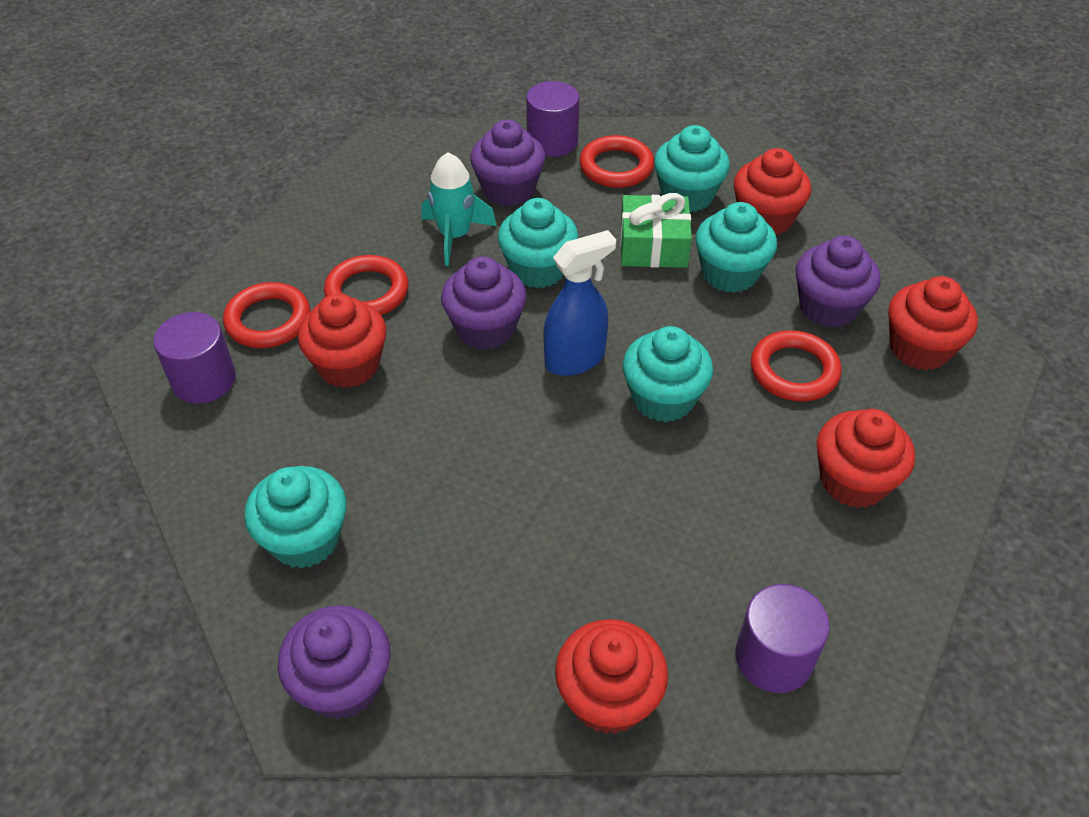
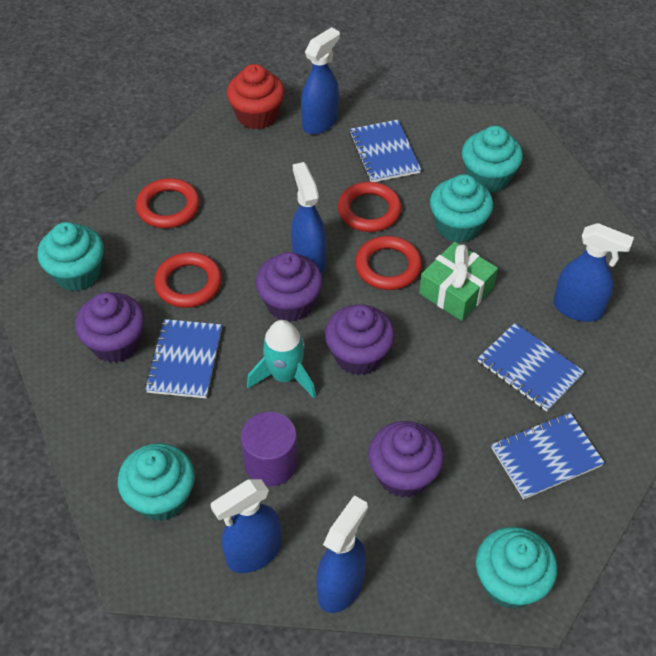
blue notebook: none = 0 -> [145,319,222,398] [349,120,421,182] [478,323,585,412] [491,412,605,499] = 4
blue spray bottle: [543,230,616,376] = 1 -> [210,479,281,573] [291,162,327,274] [301,27,340,135] [316,495,368,613] [553,223,634,322] = 5
purple cylinder: [153,312,236,404] [526,81,579,157] [735,584,829,693] = 3 -> [240,412,298,486] = 1
red cupcake: [298,293,386,388] [555,619,668,734] [734,148,811,235] [817,409,915,508] [888,276,978,370] = 5 -> [227,64,285,130] = 1

